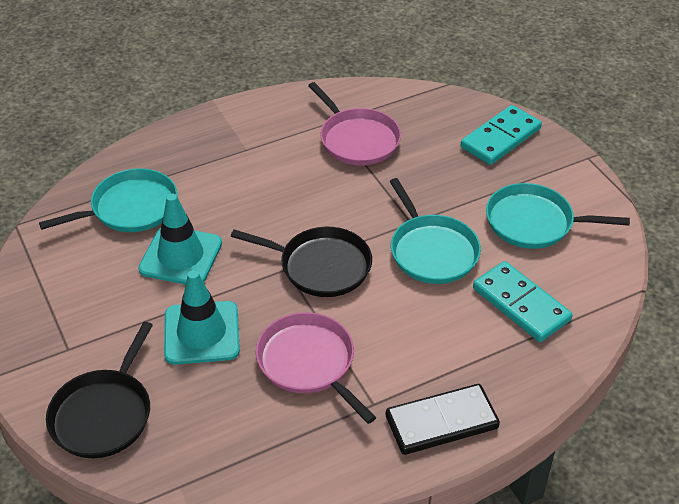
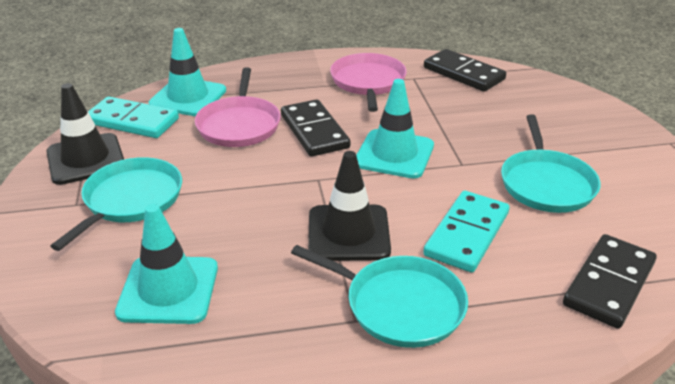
black domino: [386,384,500,455] = 1 -> [281,99,350,157] [424,49,506,92] [563,234,657,329] = 3
black pan: [46,322,153,458] [231,227,372,297] = 2 -> none = 0
black traffic cone: none = 0 -> [46,83,124,185] [308,151,391,261] = 2
turquoise traffic cone: [138,193,222,285] [164,270,240,365] = 2 -> [115,204,218,324] [149,28,226,116] [356,79,434,179] = 3

